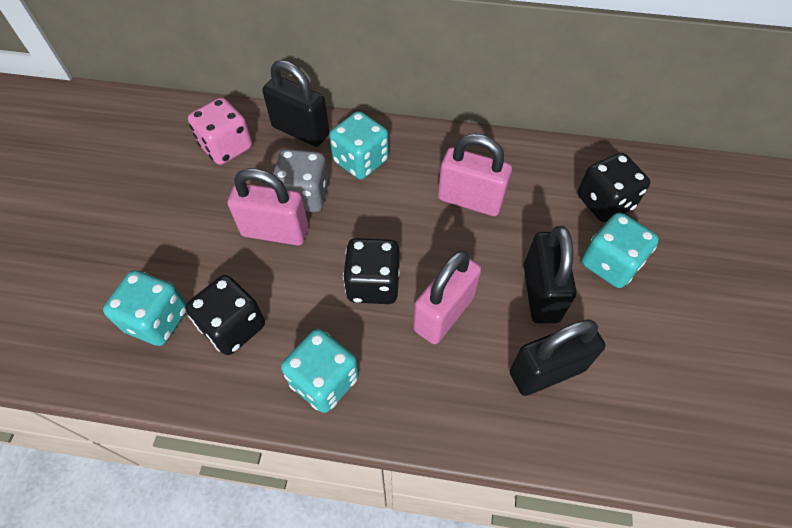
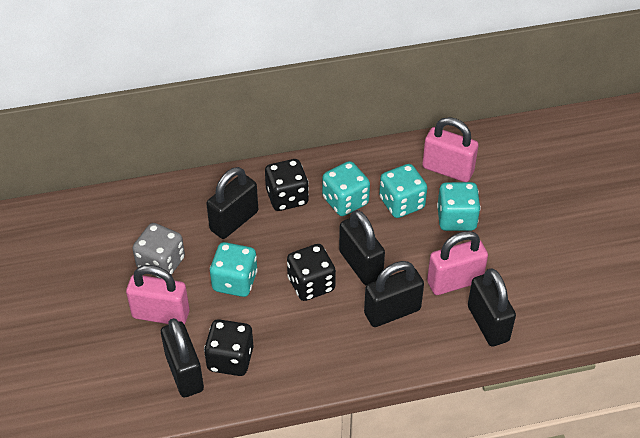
black padlock: [262,60,330,147] [510,319,605,396] [524,226,576,324] = 3 -> [161,318,204,397] [206,167,258,239] [339,210,385,285] [364,261,424,327] [468,268,516,347] = 5
pink dice: [188,98,252,165] = 1 -> none = 0

